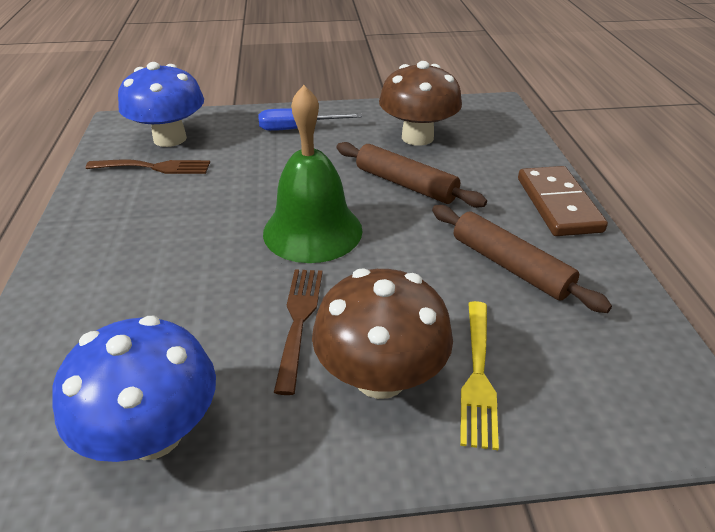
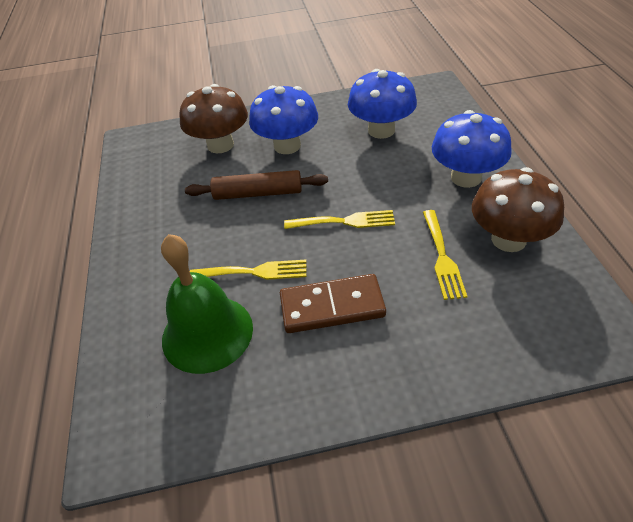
blue mushroom: [52,315,216,462] [118,62,204,147] = 2 -> [249,85,318,154] [348,69,417,139] [432,110,512,188] = 3
blue screwdriver: [258,109,362,131] = 1 -> none = 0
brown fork: [85,160,210,174] [274,269,322,395] = 2 -> none = 0
brown rolling pin: [336,142,487,208] [432,205,612,313] = 2 -> [185,170,328,200] = 1
yellow fork: [460,301,499,450] = 1 -> [190,259,307,280] [284,210,395,229] [423,210,467,300] = 3

